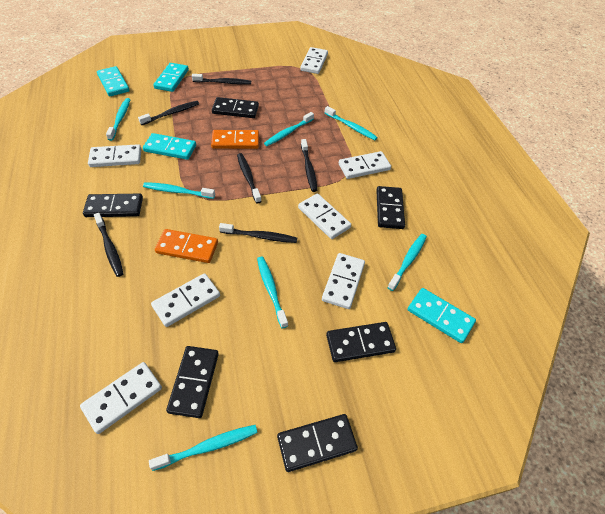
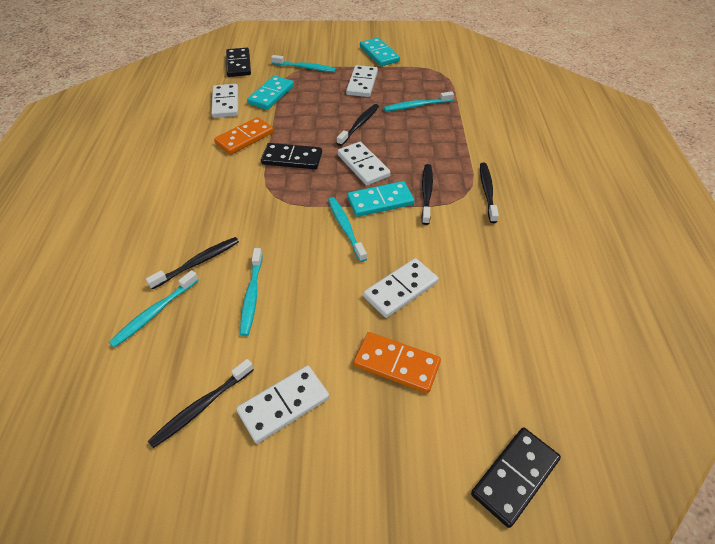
black domino: [83,194,143,217] [166,346,219,418] [212,97,259,118] [277,414,358,472] [326,322,396,362] [376,186,405,229] = 6 -> [226,48,251,77] [261,143,322,169] [471,427,561,528] = 3
black toothbrush: [94,213,123,277] [138,101,199,125] [192,74,251,85] [219,223,297,243] [237,153,262,203] [301,139,317,192] = 6 -> [146,237,239,289] [148,359,254,448] [337,104,379,146] [422,164,433,225] [480,163,499,223] = 5
turquoise domino: [97,66,130,96] [143,133,196,160] [153,63,189,92] [408,288,476,343] = 4 -> [247,76,294,110] [347,181,414,217] [360,38,400,66] = 3
turquoise toothbrush: [106,98,131,141] [143,182,215,199] [149,425,258,471] [257,257,288,328] [264,112,314,146] [325,106,378,140] [387,234,427,291] = 7 -> [109,270,199,348] [240,248,263,336] [271,55,336,72] [328,197,367,262] [384,91,454,111] = 5
white domino: [80,362,162,434] [88,144,141,167] [151,273,220,327] [298,193,351,239] [300,47,328,74] [322,253,365,309] [339,151,391,179] = 7 -> [211,84,238,118] [236,365,329,443] [337,142,391,185] [346,65,378,97] [363,258,439,318] = 5

